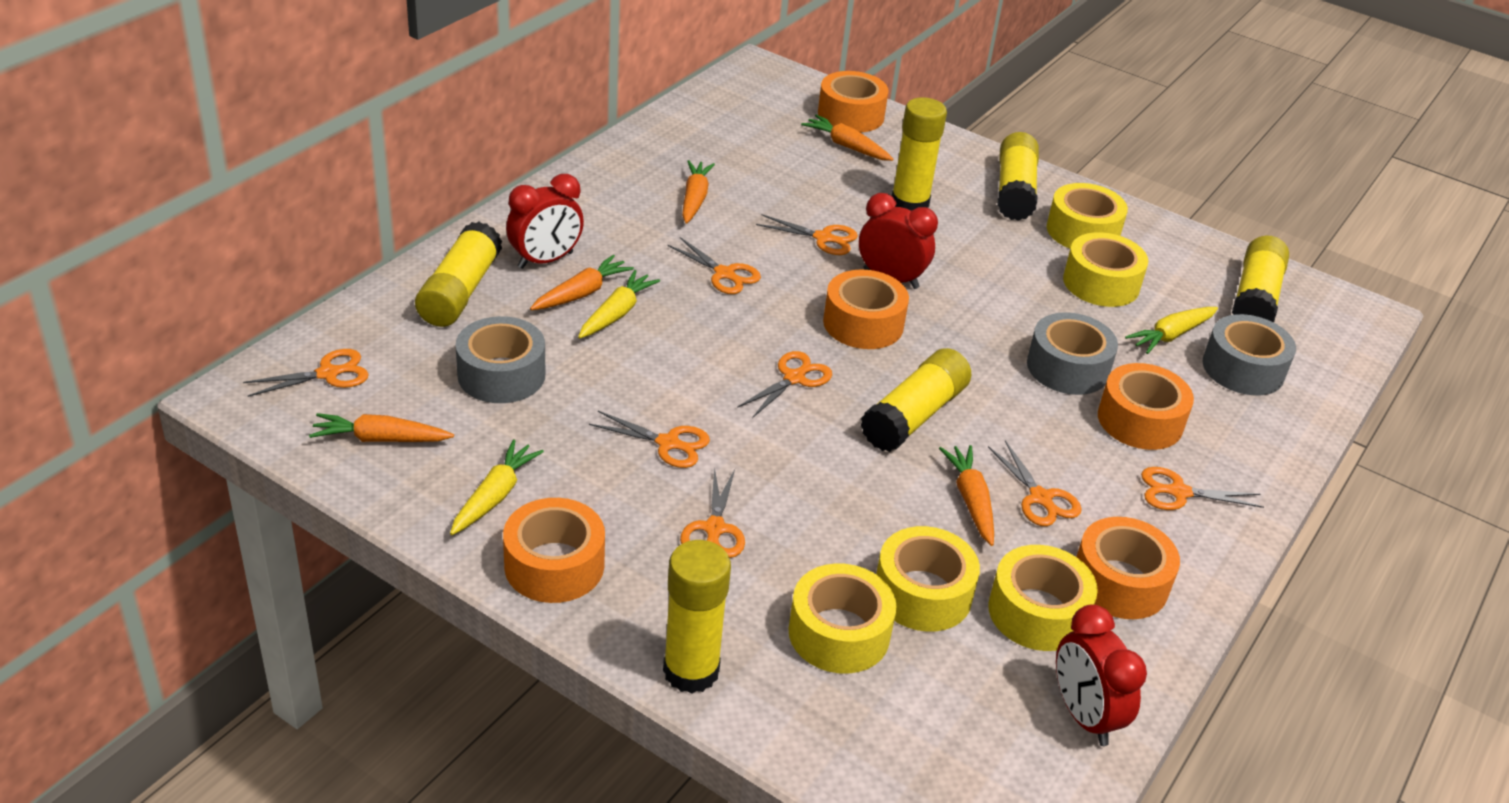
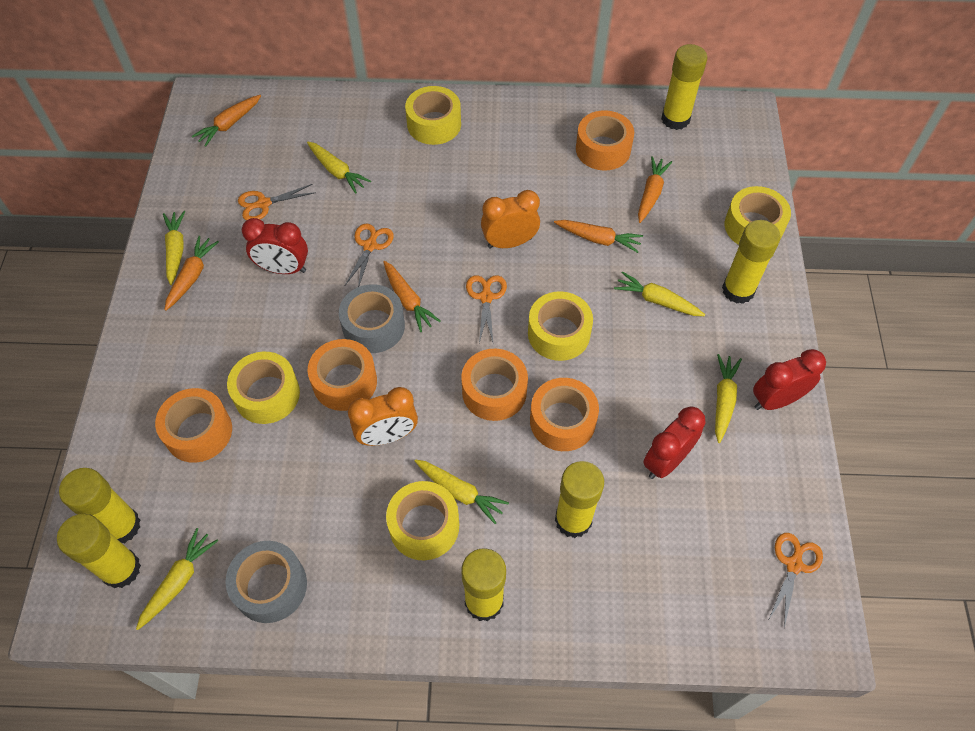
grey tape: [456,316,545,403] [1027,312,1118,395] [1203,314,1296,395] = 3 -> [225,541,307,623] [339,284,405,353] = 2
orange clock: none = 0 -> [348,387,418,446] [481,190,540,249] = 2
orange scissors: [243,349,369,397] [589,411,710,468] [667,237,761,294] [680,466,745,558] [737,351,832,418] [756,214,858,255] [988,440,1082,526] [1141,467,1264,510] = 8 -> [238,184,316,220] [345,224,394,287] [466,275,507,343] [768,533,823,628] = 4
yellow carrot: [450,439,544,535] [578,270,660,339] [1125,307,1218,354] = 3 -> [136,528,218,630] [163,211,185,285] [307,141,371,194] [415,459,509,524] [614,271,706,316] [715,354,742,443] = 6

